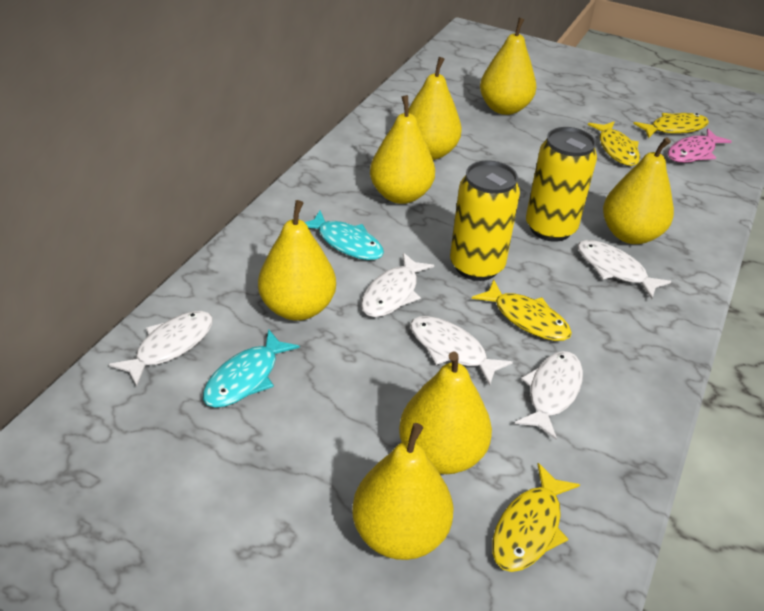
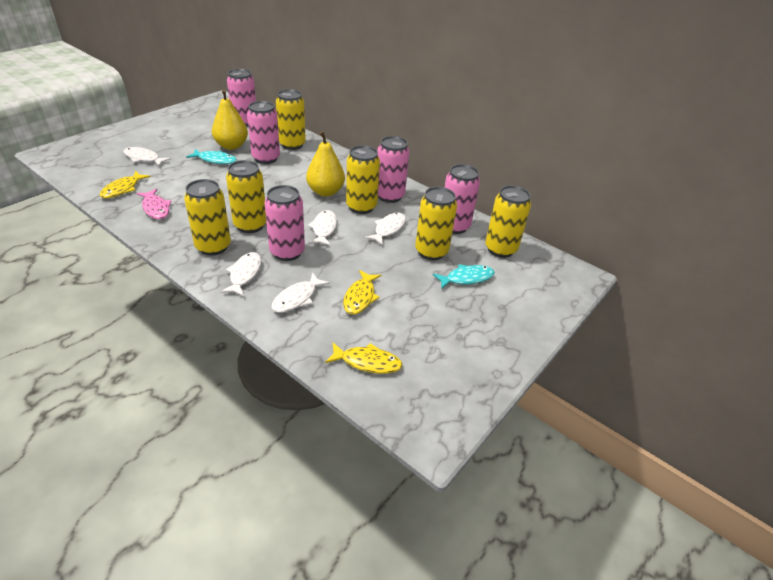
pink can: none = 0 -> [227,69,256,127] [247,101,280,164] [265,185,305,261] [377,136,409,203] [445,164,480,234] = 5
yellow can: [450,160,520,281] [526,127,597,242] = 2 -> [184,179,231,255] [226,160,266,233] [276,89,306,150] [346,145,380,214] [415,187,457,260] [485,185,531,258] = 6
yellow fish: [472,280,572,341] [492,463,580,572] [588,121,640,166] [633,113,709,138] = 4 -> [100,171,151,199] [325,343,403,374] [343,270,381,314] = 3
yellow pear: [258,200,336,321] [352,423,454,560] [370,95,435,204] [399,352,492,474] [409,57,462,160] [480,18,537,115] [603,137,674,244] = 7 -> [212,90,248,150] [306,131,345,197] = 2

